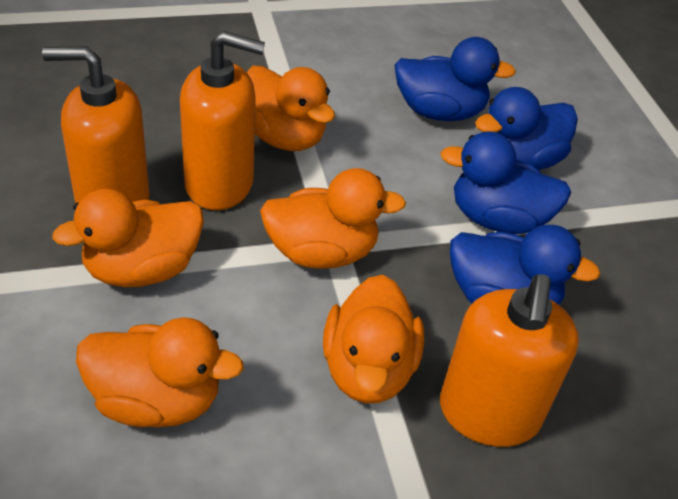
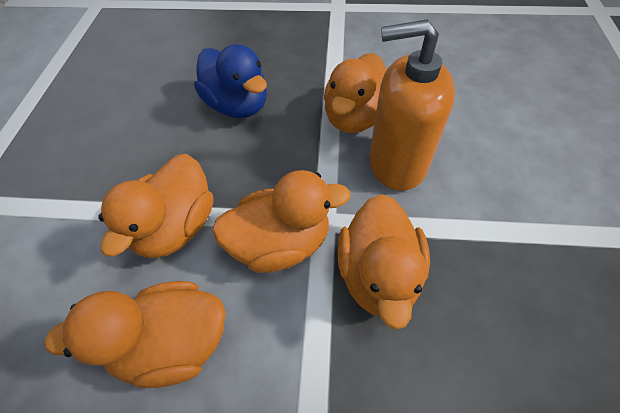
blue duck: [394,37,516,121] [440,131,571,234] [450,225,600,305] [475,87,578,170] = 4 -> [194,44,267,118] = 1
orange soap dispenser: [42,46,150,203] [180,31,265,210] [440,274,579,447] = 3 -> [369,19,455,191] = 1

